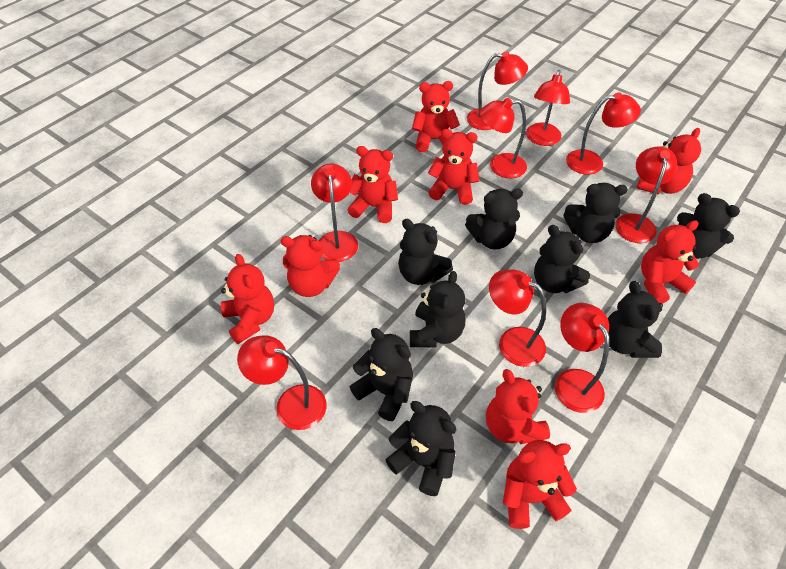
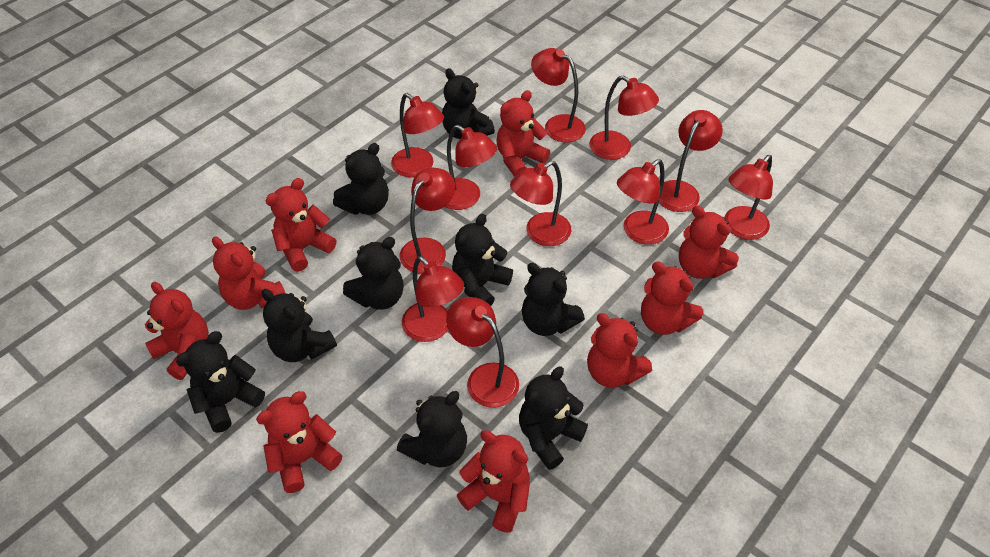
red lamp: [237,335,327,430] [311,163,358,262] [467,51,528,130] [480,98,527,178] [489,270,546,367] [526,70,570,146] [555,303,609,413] [566,93,641,175] [615,146,677,243] = 9 -> [391,93,444,177] [400,168,455,274] [402,256,464,342] [445,125,497,210] [446,297,519,408] [510,161,571,246] [531,48,586,142] [590,75,659,160] [617,159,669,245] [659,110,723,212] [725,155,773,240] = 11

